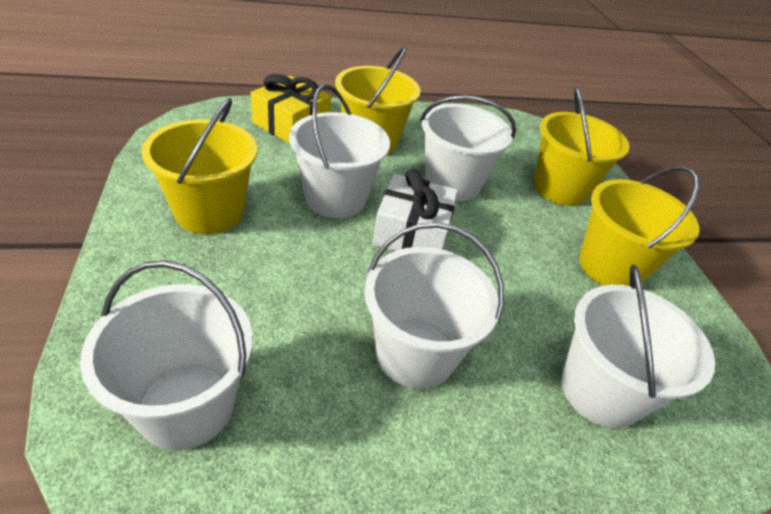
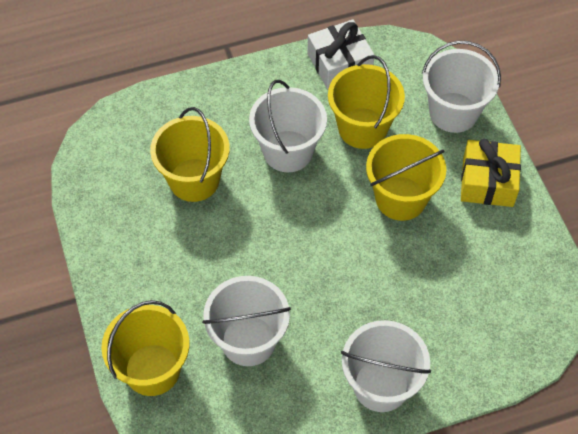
white bucket: [80,260,253,450] [289,84,390,218] [365,222,504,389] [420,95,516,201] [561,265,715,428] = 5 -> [202,276,291,366] [249,80,327,173] [341,320,431,412] [422,41,501,133] = 4

